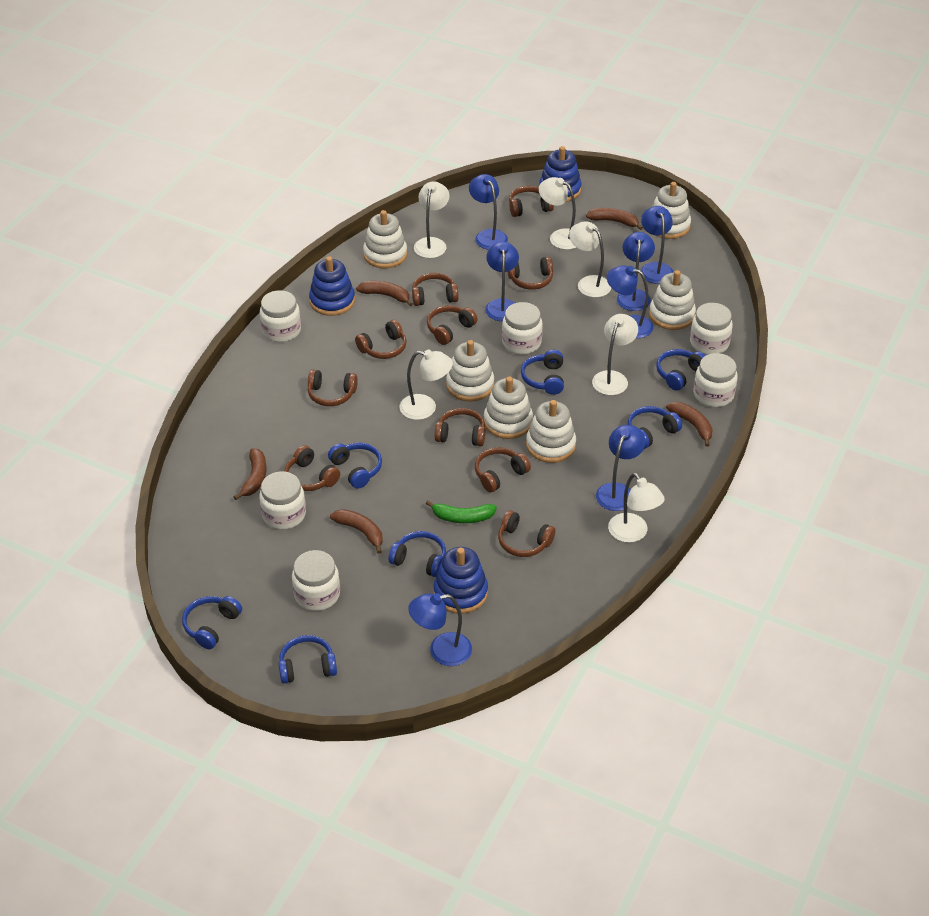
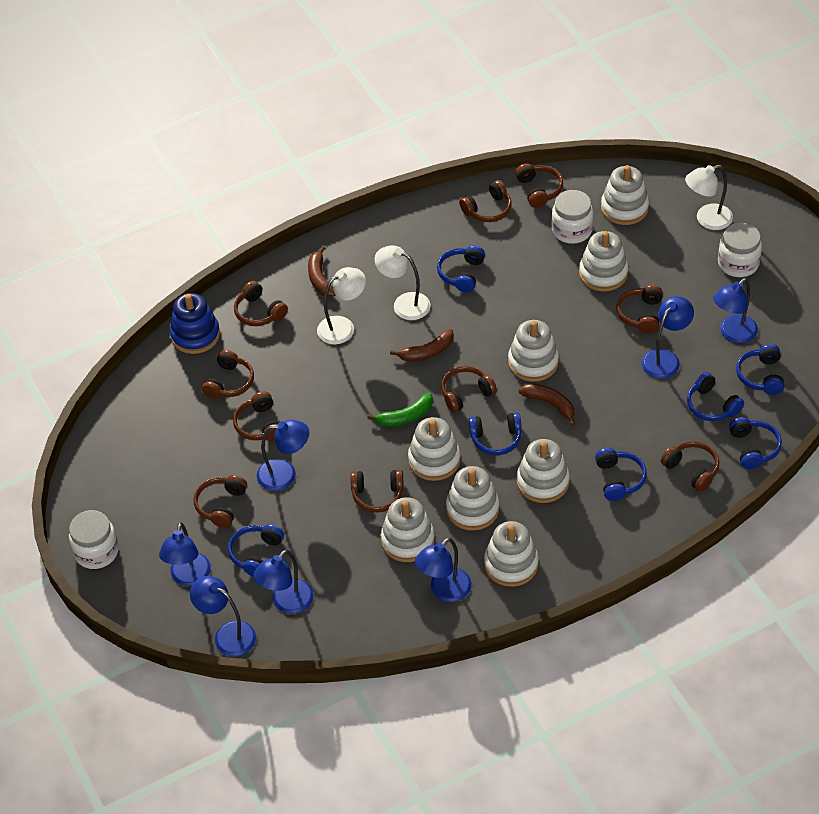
blue stacking toy: [309,256,355,316] [434,547,488,614] [539,146,581,202] = 3 -> [170,293,220,354] = 1
brown banana: [234,448,266,500] [330,509,383,554] [356,281,413,306] [586,208,643,230] [666,402,713,447] = 5 -> [308,246,335,297] [390,329,454,362] [519,383,575,426] = 3
white jar: [259,471,306,529] [260,290,301,342] [292,550,340,611] [502,302,543,355] [690,303,733,355] [694,353,738,407] = 6 -> [69,510,119,569] [552,190,593,244] [718,223,762,277] = 3
white lamp: [399,349,453,420] [414,181,449,258] [539,177,577,250] [569,221,611,298] [592,314,638,395] [608,473,665,543] = 6 -> [317,267,366,345] [375,245,431,320] [685,165,733,230] = 3
white stacking toy: [363,210,407,268] [446,340,494,402] [484,377,533,439] [526,400,576,463] [649,270,696,330] [652,182,691,239] = 6 -> [381,497,435,562] [408,417,461,481] [446,466,499,531] [484,521,539,587] [508,320,559,382] [517,439,570,503] [579,231,628,292] [601,165,649,225] = 8

